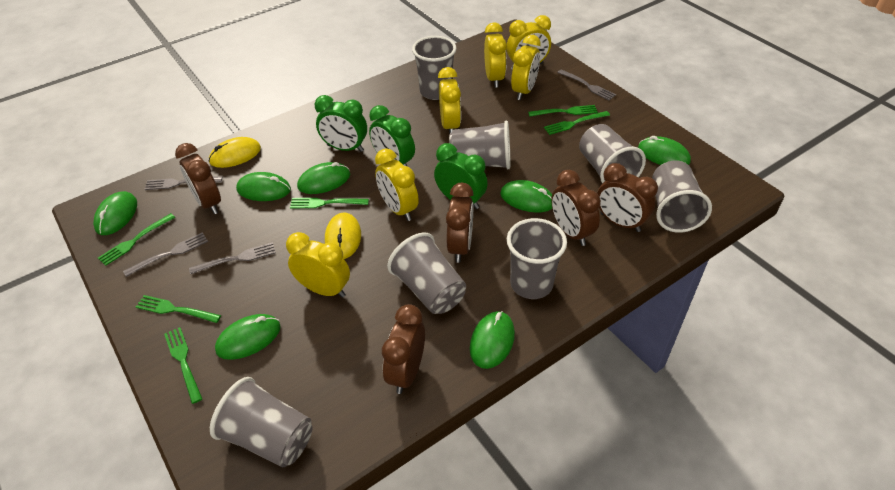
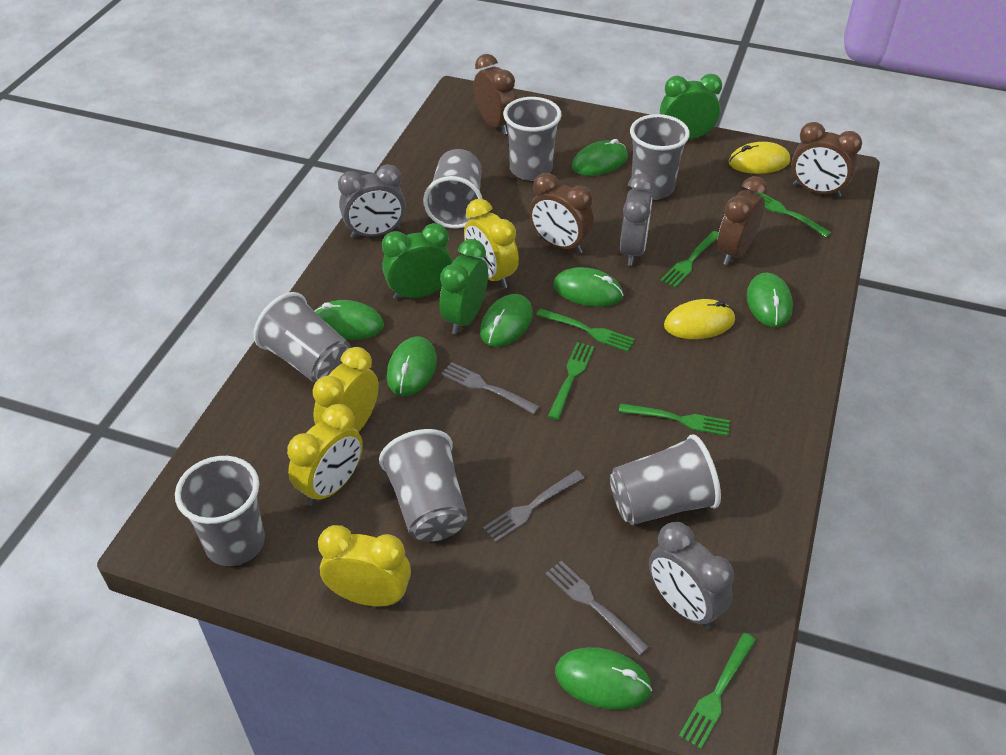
brown clock: [175,143,221,214] [382,304,425,394] [446,183,474,263] [551,170,601,246] [597,163,658,232] = 5 -> [474,54,516,135] [529,173,594,254] [717,176,768,265] [791,122,862,197] = 4
grey clock: none = 0 -> [338,164,406,239] [620,173,654,266] [649,522,734,629] = 3
grey fork: [123,233,208,277] [144,177,222,190] [189,242,276,274] [557,69,616,101] = 4 -> [441,362,539,414] [483,470,585,542] [546,561,649,655] = 3
yellow clock: [286,232,350,298] [375,148,419,221] [438,67,461,133] [484,22,507,88] [507,15,551,70] [511,35,541,100] = 6 -> [287,404,363,506] [313,347,379,432] [318,525,411,607] [464,199,519,289] = 4

